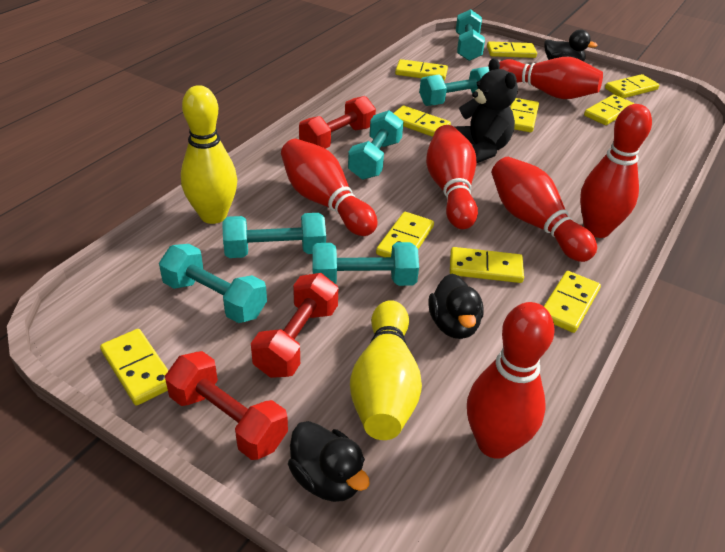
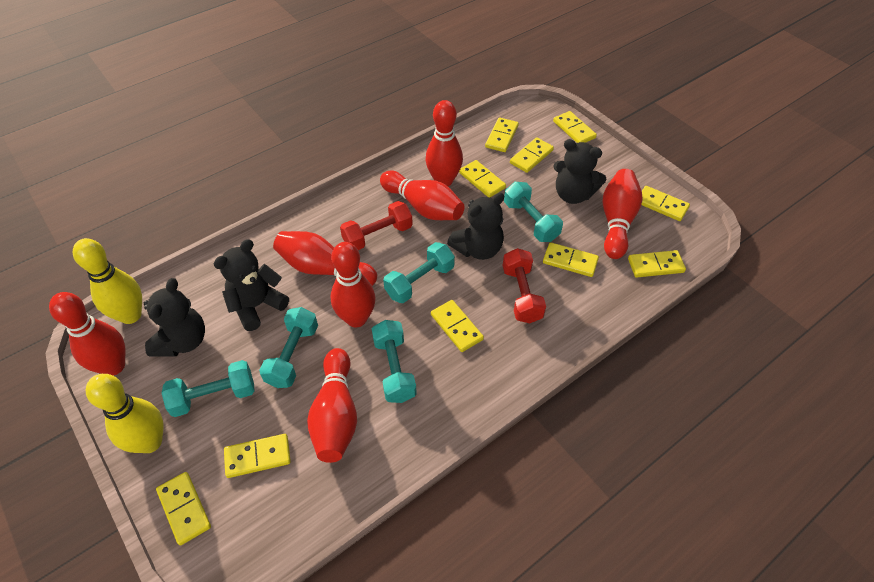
black duck: [288,421,370,502] [428,274,484,339] [544,30,598,61] = 3 -> none = 0
black teddy bear: [454,58,518,163] = 1 -> [144,278,205,357] [214,239,289,331] [447,193,504,260] [553,139,606,204] = 4
red bowling pin: [281,139,378,236] [426,125,478,229] [467,302,554,459] [491,157,597,262] [499,57,603,99] [580,104,652,238] = 6 -> [49,292,126,376] [273,231,377,286] [307,348,357,463] [331,242,376,327] [380,170,464,220] [425,100,463,186] [603,169,643,259] = 7
red dumbbell: [165,351,288,460] [251,273,338,378] [299,96,376,149] = 3 -> [340,201,413,250] [503,248,546,323] = 2
turquoise dumbbell: [159,244,267,323] [222,213,326,258] [312,242,419,286] [348,110,404,180] [419,67,489,106] [456,9,485,61] = 6 -> [162,360,254,417] [259,307,318,388] [372,320,417,403] [383,242,455,303] [504,182,563,242] = 5

